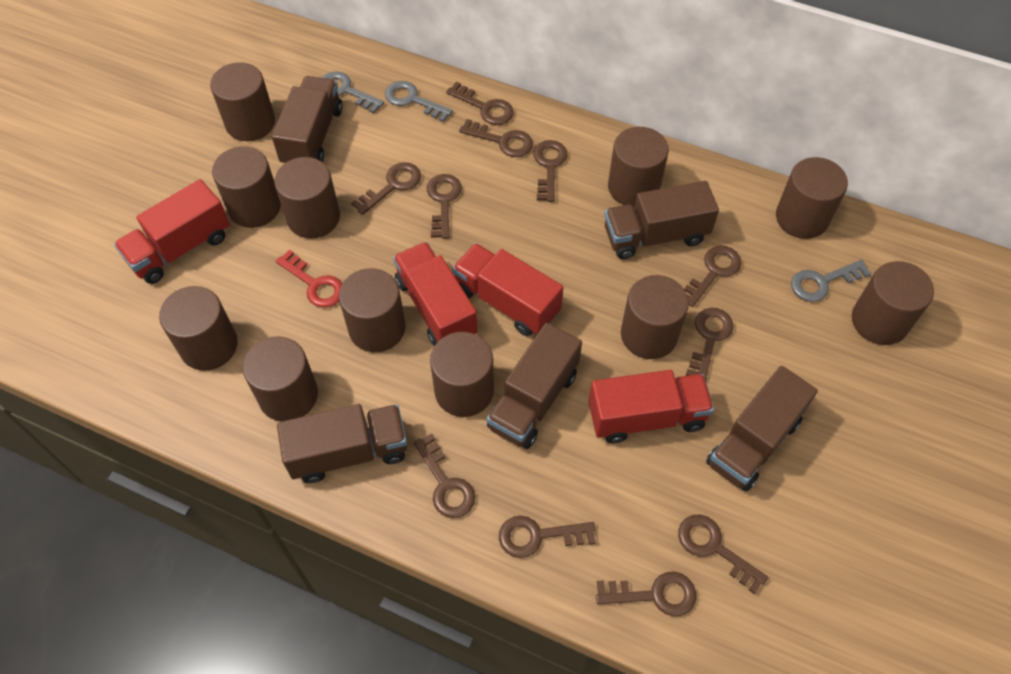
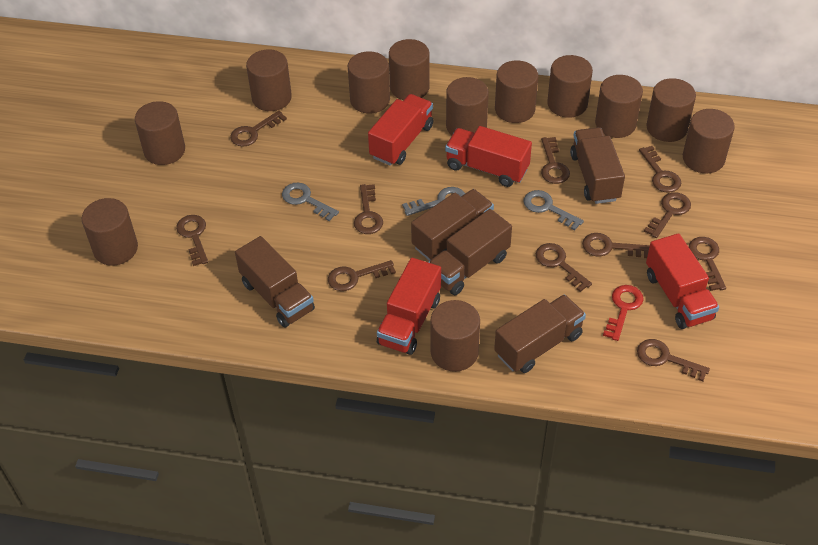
brown cylinder: [159,286,238,371] [210,62,275,141] [212,146,281,228] [243,336,318,421] [274,157,340,239] [339,268,405,352] [430,332,494,417] [608,127,669,207] [621,275,689,359] [776,157,848,239] [852,261,934,345] = 11 -> [82,198,138,266] [135,101,185,165] [246,49,292,111] [348,51,390,114] [389,39,430,100] [430,300,480,372] [446,77,489,135] [495,61,538,123] [547,55,593,118] [595,75,643,138] [647,78,696,142] [683,109,735,173] = 12

